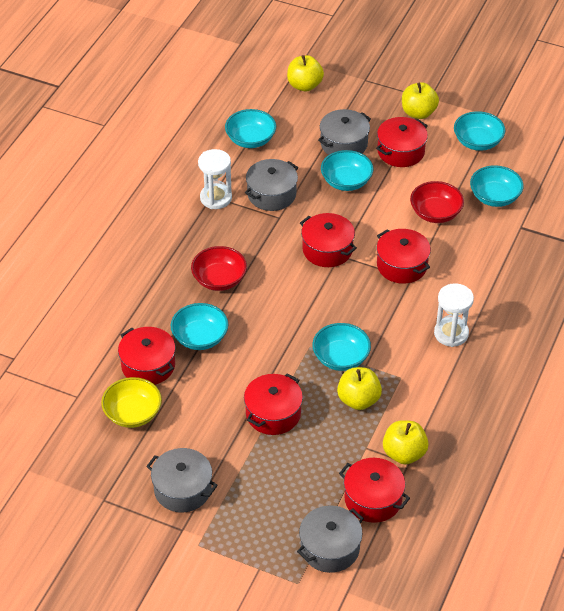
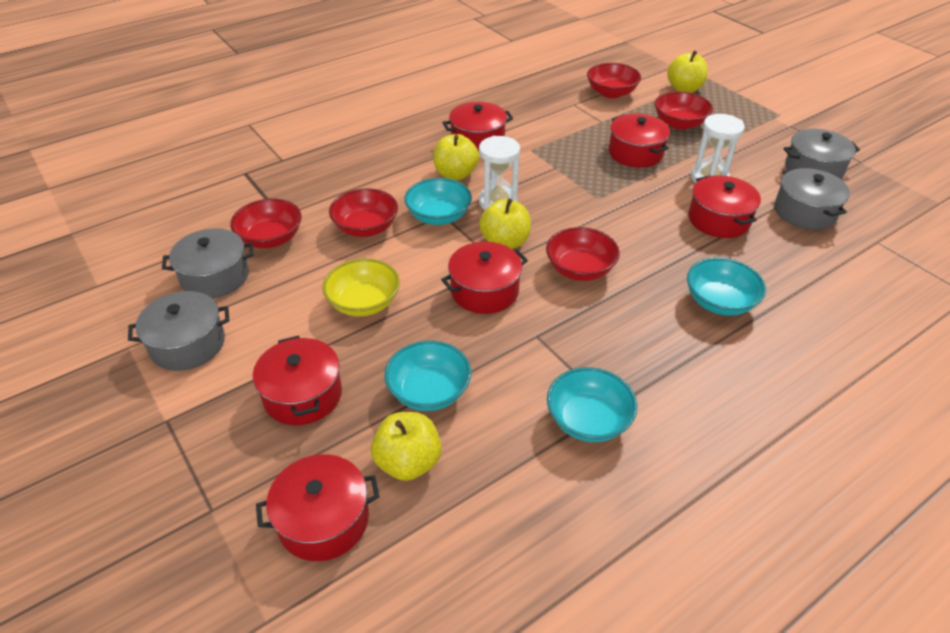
red bowl: [191,246,247,291] [410,181,464,223] = 2 -> [230,199,302,248] [329,188,398,237] [546,227,620,281] [587,63,641,98] [655,91,713,130] = 5
turquoise bowl: [171,303,228,350] [225,109,276,148] [312,323,371,371] [321,150,374,191] [454,111,505,151] [470,165,524,207] = 6 -> [384,341,471,411] [404,178,472,225] [547,367,637,442] [687,258,766,316] = 4

